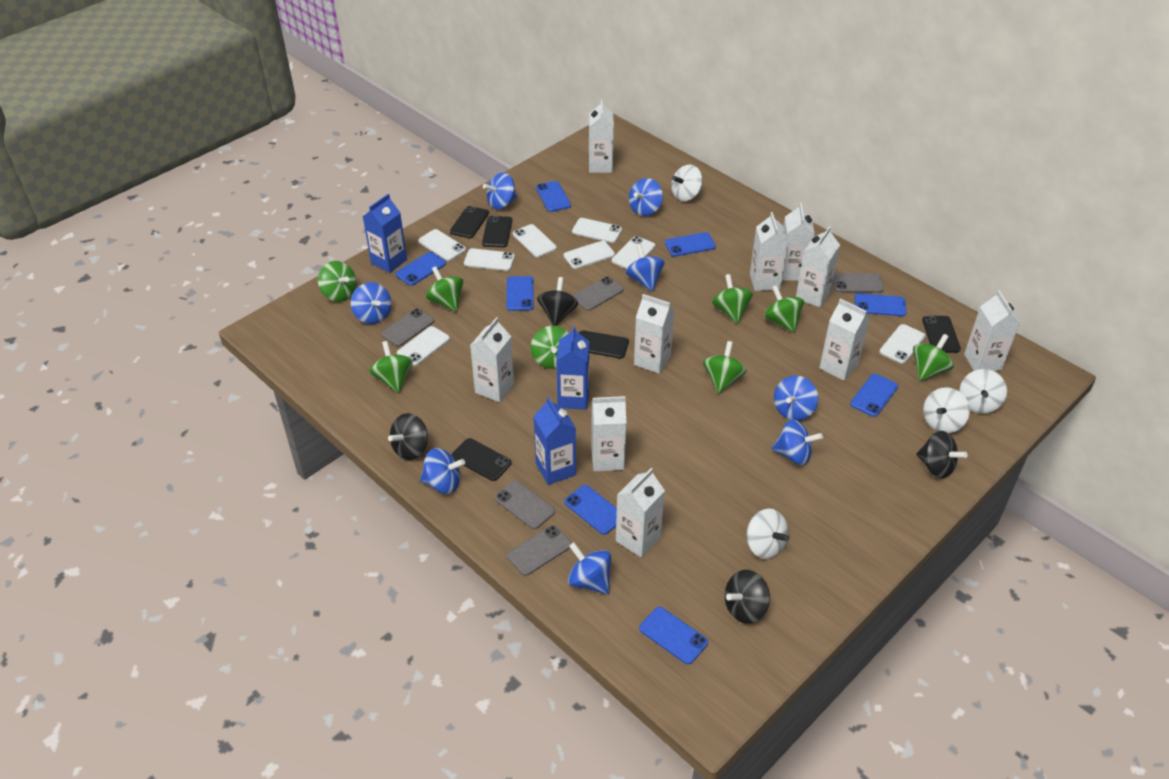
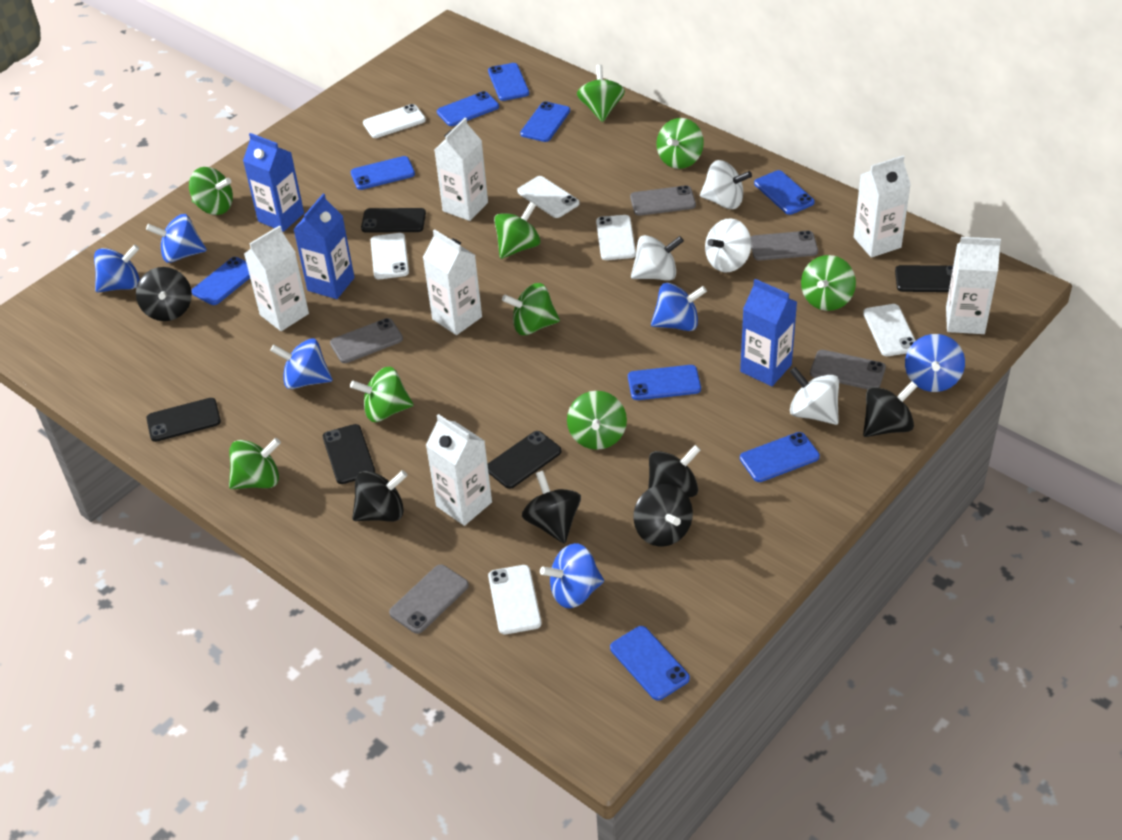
black spinning top: [388,413,428,460] [537,277,578,326] [725,570,770,624] [916,431,968,478] = 4 -> [136,267,192,321] [352,470,407,522] [522,471,581,544] [633,484,693,547] [648,445,701,497] [863,381,917,437] = 6
blue phone: [395,252,446,286] [506,276,534,311] [536,181,571,212] [564,485,617,535] [639,607,708,664] [665,232,716,257] [850,374,898,417] [854,293,907,316] = 8 -> [191,257,250,305] [351,156,415,190] [437,91,499,126] [488,63,529,101] [520,101,570,142] [610,626,690,700] [628,365,701,400] [740,432,820,482] [754,170,815,215] = 9
blue spinning top: [351,282,392,324] [420,448,465,494] [483,173,517,210] [568,542,611,594] [626,244,665,291] [629,178,663,216] [771,419,823,465] [774,376,818,421] = 8 -> [94,244,140,292] [146,214,207,263] [270,338,333,389] [540,543,604,608] [651,283,707,331] [905,334,965,392] = 6
green spinning top: [318,261,356,302] [369,341,413,393] [426,266,464,312] [531,326,568,369] [703,341,746,393] [712,274,753,324] [764,285,804,333] [913,334,954,381] = 8 -> [189,167,233,215] [229,438,281,489] [350,367,414,422] [494,202,540,259] [502,283,560,335] [567,391,627,450] [577,65,625,122] [656,118,704,169] [801,255,856,311] = 9
white carton: [470,317,514,402] [589,100,614,173] [591,396,626,471] [616,468,665,558] [634,294,674,374] [750,212,789,291] [782,203,815,281] [796,226,840,307] [819,298,870,381] [964,291,1020,371] = 10 -> [244,225,309,331] [423,229,482,335] [426,414,492,526] [435,118,488,221] [854,156,911,258] [946,237,1001,334] = 6
white phone: [397,326,450,366] [418,229,466,261] [464,248,515,271] [513,224,557,257] [563,241,615,269] [572,218,622,243] [612,236,655,269] [879,324,926,364] = 8 -> [363,104,426,138] [371,233,409,279] [488,565,542,634] [517,176,579,218] [596,215,636,260] [863,304,916,356] = 6

